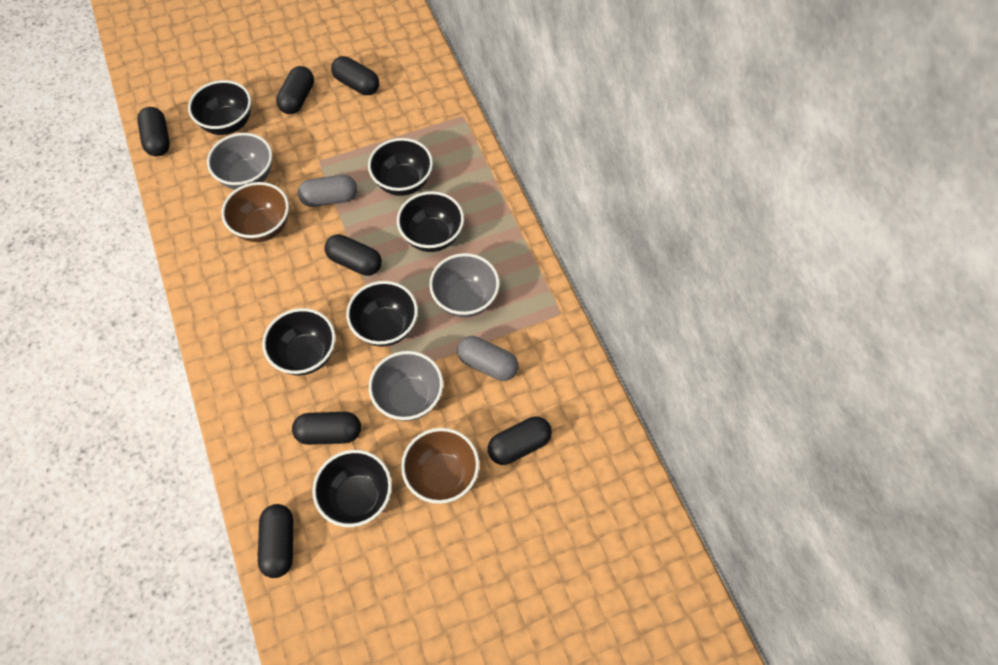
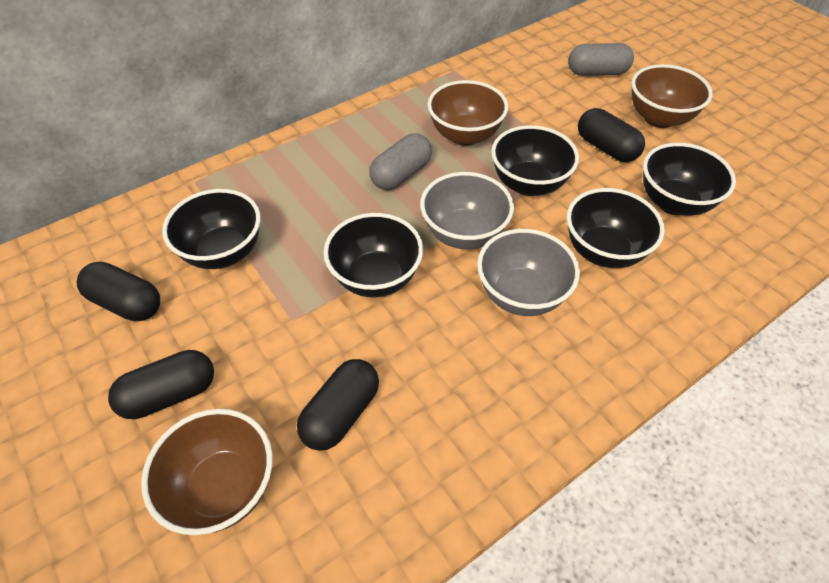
black bowl: [188,80,251,135] [262,308,336,375] [312,450,392,527] [346,281,418,347] [368,138,433,196] [397,191,464,252] = 6 -> [162,189,260,269] [324,213,423,298] [491,125,579,196] [567,188,665,268] [643,143,736,216] = 5
black capsule: [137,107,170,157] [258,504,293,578] [276,66,314,114] [292,412,361,445] [324,234,382,276] [331,56,379,95] [488,416,552,465] = 7 -> [77,262,160,322] [108,350,214,419] [297,359,379,451] [578,108,645,162] = 4
brown bowl: [221,182,289,242] [401,428,480,504] = 2 -> [141,409,273,535] [428,80,508,146] [631,64,712,128] = 3
grey bowl: [207,133,272,190] [369,351,443,421] [429,253,500,317] = 3 -> [420,172,514,249] [477,229,580,316] = 2

